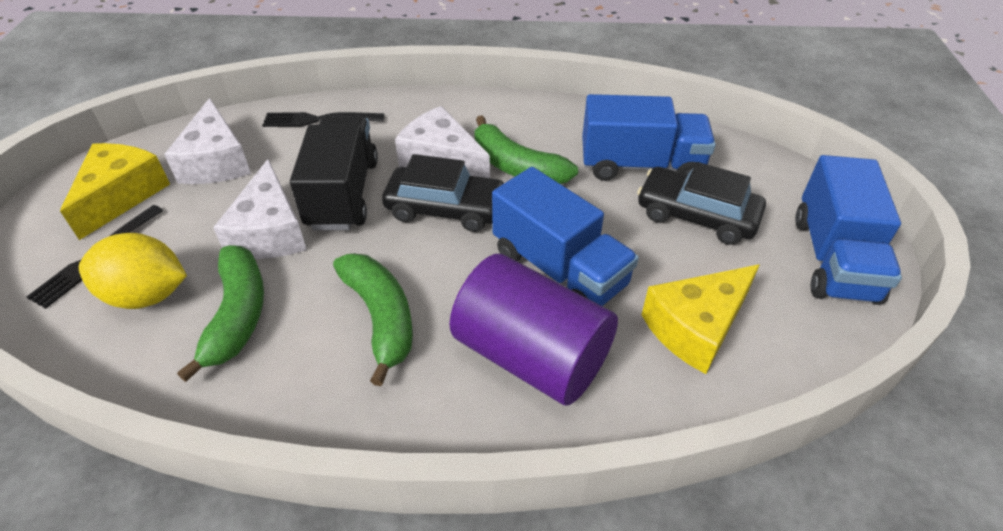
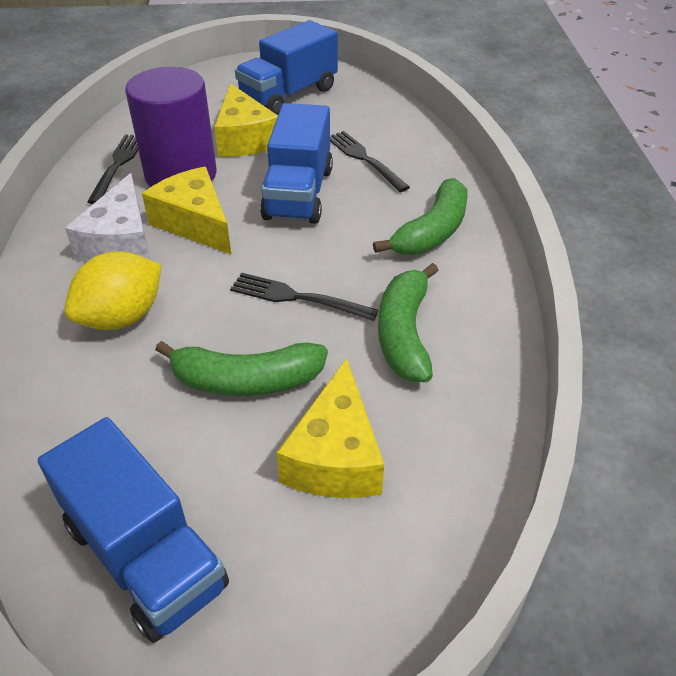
black car: [382,154,504,232] [637,162,766,245] = 2 -> none = 0
black fork: [26,205,163,309] [262,112,384,127] = 2 -> [87,134,138,204] [230,273,379,321] [330,131,410,192] = 3
black truck: [290,116,378,230] = 1 -> none = 0
white cheese: [164,98,251,184] [213,159,307,259] [395,106,490,178] = 3 -> [65,173,150,262] = 1
yellow cheese: [60,143,170,240] [641,264,760,374] = 2 -> [142,167,231,254] [214,83,278,157] [277,358,384,498] = 3

